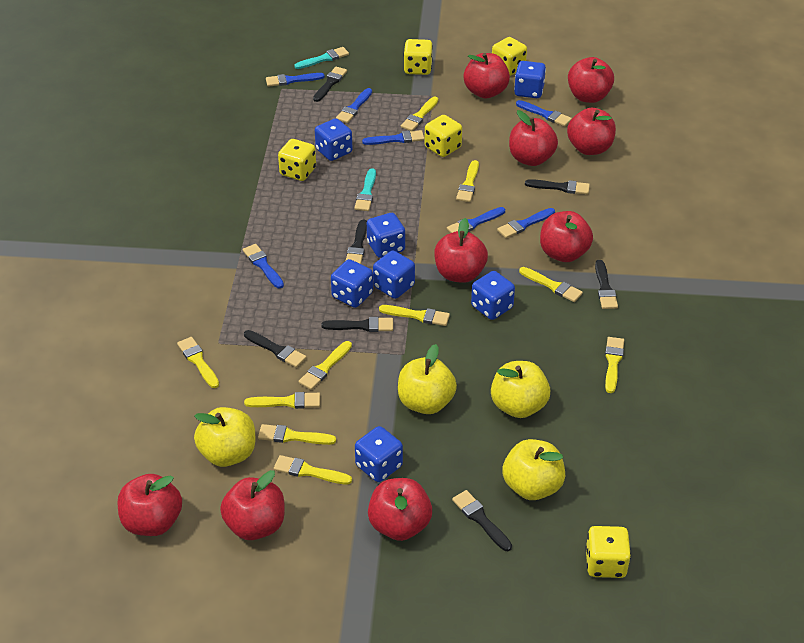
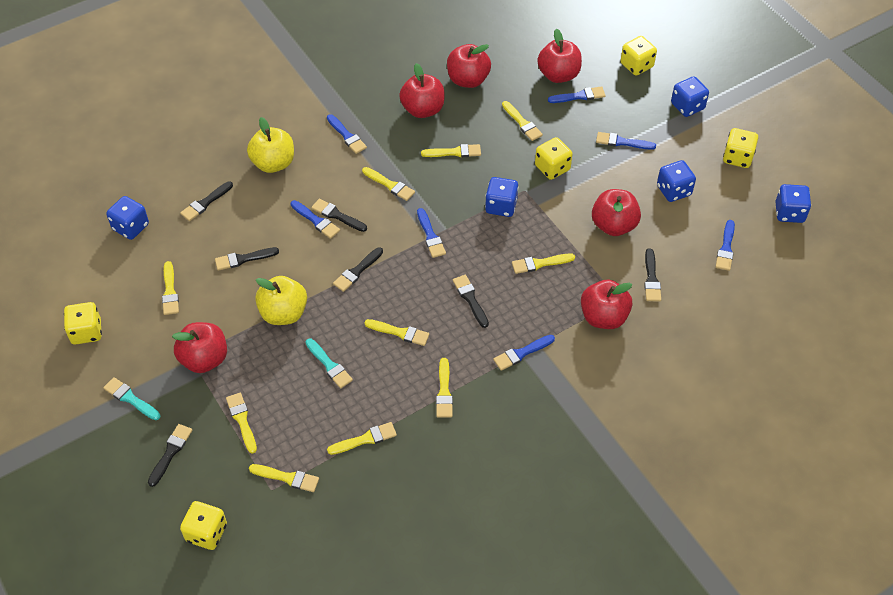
blue dice: [315,118,353,161] [331,259,373,308] [355,426,403,482] [367,213,405,258] [373,250,415,299] [471,271,515,320] [514,61,546,98] = 7 -> [106,196,149,240] [485,177,519,217] [657,160,696,202] [671,76,709,117] [775,184,811,223] = 5
red apple: [118,474,182,536] [220,470,285,540] [368,478,432,541] [434,218,488,283] [463,53,510,99] [509,110,558,166] [540,211,593,262] [567,108,616,155] [568,57,614,103] = 9 -> [172,322,227,373] [399,63,444,118] [447,44,491,88] [537,29,582,83] [581,280,633,329] [592,189,641,236] = 6
yellow apple: [194,407,255,467] [398,344,457,414] [491,361,550,418] [503,439,565,500] = 4 -> [247,117,294,173] [255,276,307,325] = 2

